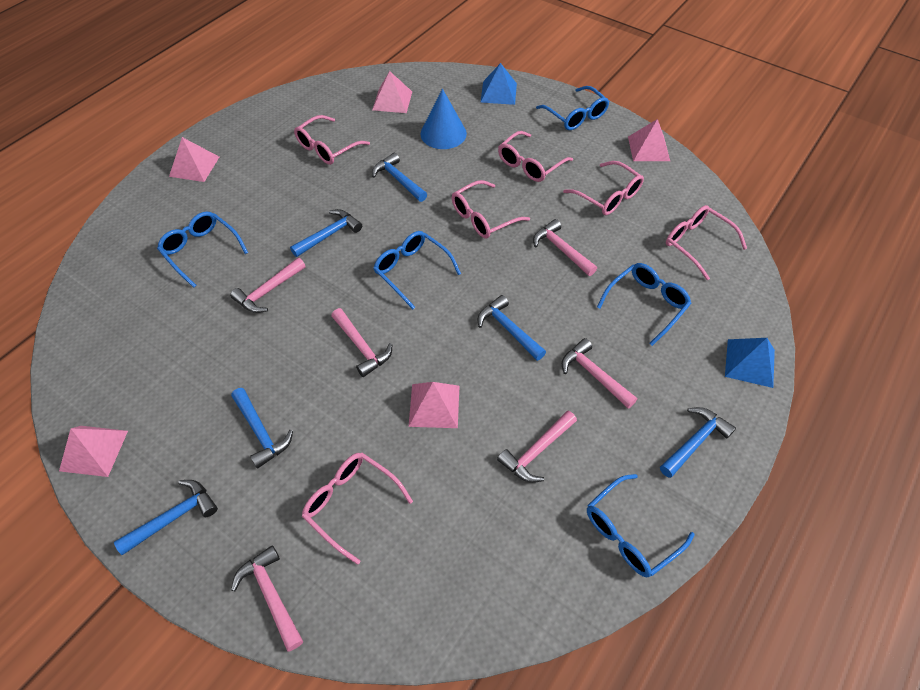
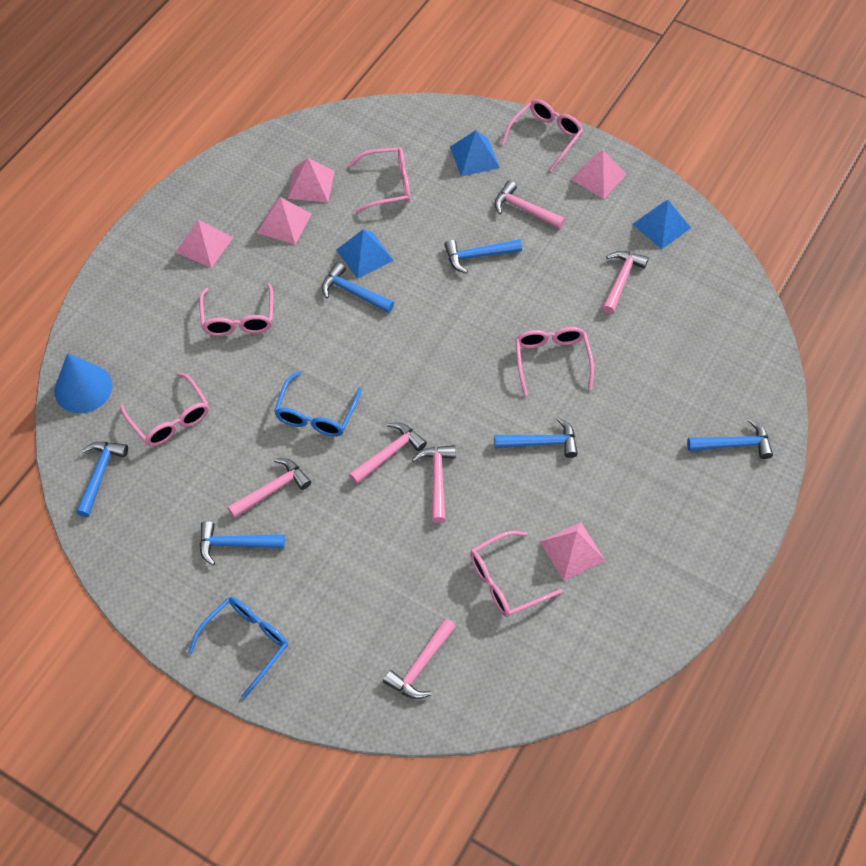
blue glasses: [157,212,248,288] [373,231,461,310] [536,86,610,130] [587,474,695,578] [597,263,691,346] = 5 -> [188,597,288,699] [274,371,362,437] = 2
blue pyramid: [480,63,517,105] [725,338,775,388] = 2 -> [337,229,394,279] [450,130,500,177] [633,200,691,249] = 3

